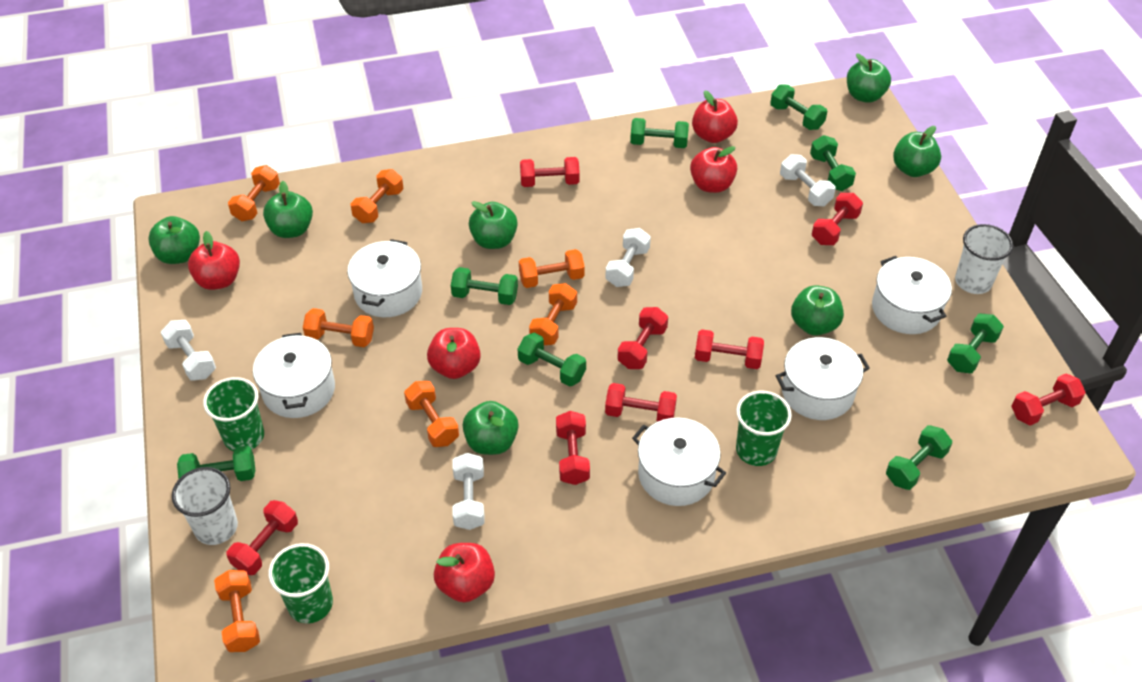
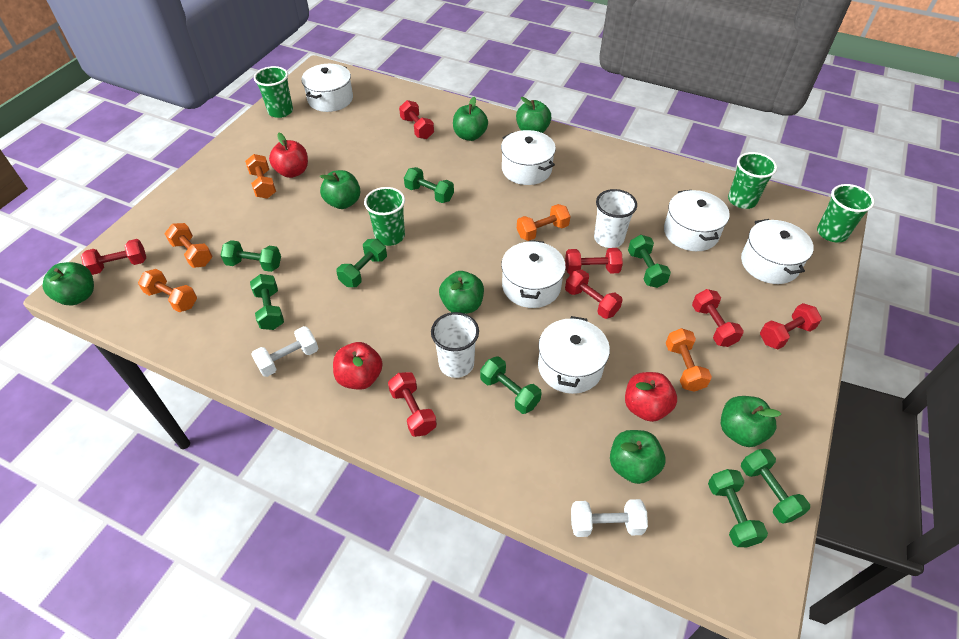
green cup: [203,377,264,451] [268,543,333,624] [736,391,792,466] = 3 -> [254,66,293,118] [364,187,405,246] [728,152,777,209] [817,184,875,243] = 4
orange dumbbell: [214,570,260,652] [228,165,280,221] [303,308,374,347] [351,169,403,223] [404,381,459,447] [519,249,585,288] [529,283,577,345] = 7 -> [138,269,197,312] [165,223,213,268] [245,154,276,199] [517,204,570,241] [666,328,712,392] = 5
red apple: [188,231,240,290] [427,328,481,379] [434,543,495,603] [690,146,737,193] [692,91,738,143] = 5 -> [269,133,308,178] [333,342,383,390] [625,372,677,422] = 3
red dumbbell: [227,500,298,575] [520,157,580,187] [556,411,590,485] [605,383,677,422] [617,307,668,369] [695,329,764,369] [812,193,863,245] [1011,374,1086,426] = 8 -> [81,239,146,275] [388,372,437,437] [399,100,434,139] [565,248,623,275] [565,270,622,319] [692,289,744,347] [760,303,822,349] = 7
white dumbbell: [161,320,216,381] [452,453,485,530] [605,228,651,287] [780,154,836,206] = 4 -> [251,326,318,377] [571,499,648,537] = 2
white pot: [253,333,335,418] [347,239,422,317] [632,417,726,506] [776,337,870,420] [872,256,952,334] = 5 -> [301,64,353,112] [501,130,556,185] [501,240,566,308] [538,316,610,394] [664,190,730,251] [741,219,814,284] = 6

